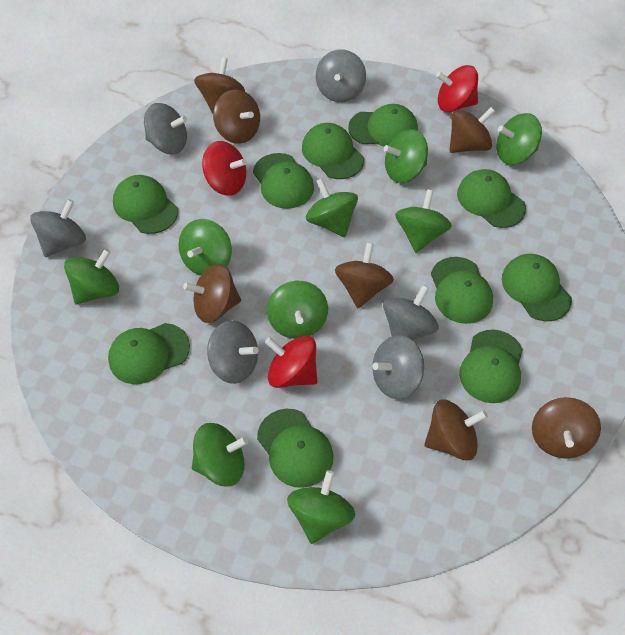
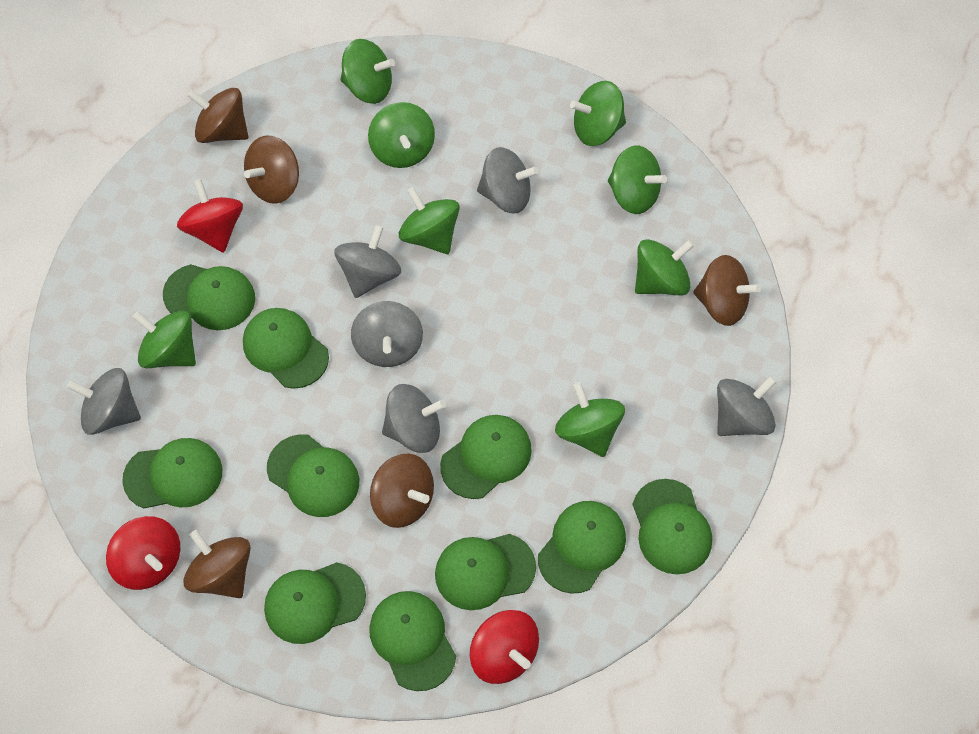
brown spinning top: [183,264,241,323] [194,57,245,114] [213,89,260,144] [335,243,394,308] [424,400,488,461] [449,107,495,153] [532,397,601,458] = 7 -> [183,530,250,598] [187,88,248,143] [244,135,299,204] [370,453,434,528] [693,255,761,326] = 5
green spinning top: [64,248,119,304] [179,219,232,276] [192,423,248,487] [267,281,328,339] [287,470,355,544] [306,178,358,237] [384,129,428,183] [395,189,452,253] [496,113,542,165] = 9 -> [132,311,196,368] [341,39,395,104] [368,102,435,168] [399,187,460,254] [555,382,625,457] [570,81,626,146] [608,146,667,214] [635,239,694,296] = 8

